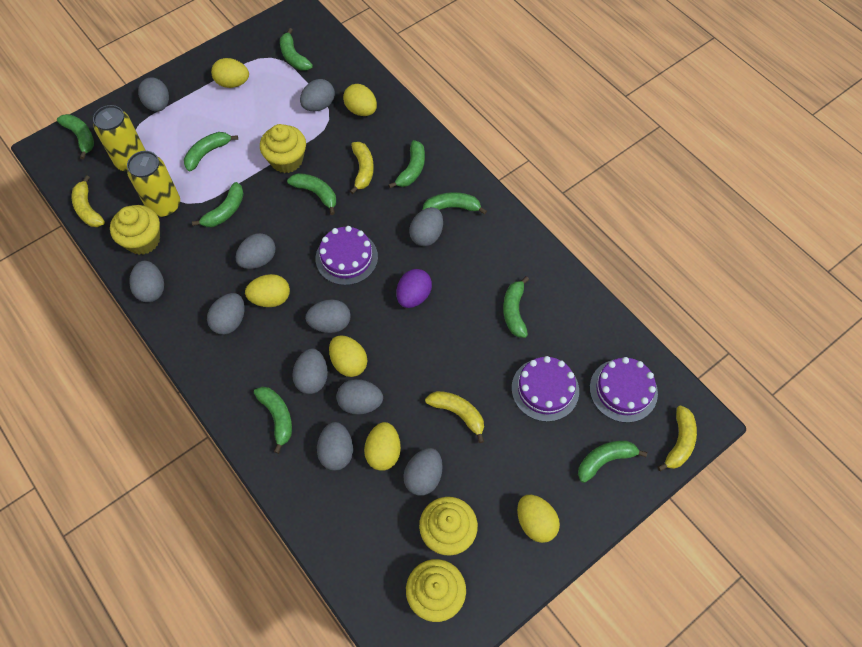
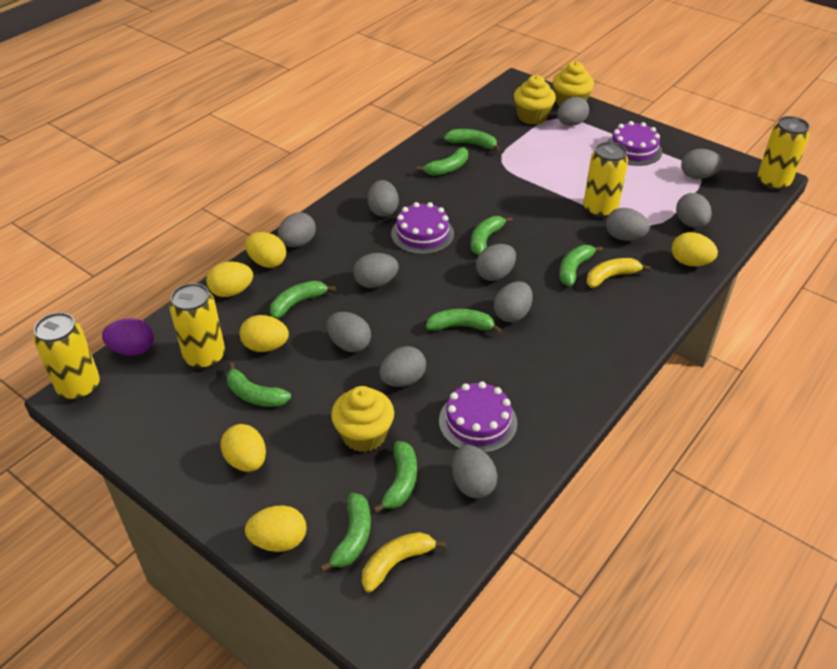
green banana: [57,114,94,159] [184,132,238,171] [192,182,244,227] [254,387,292,454] [280,28,313,71] [287,173,336,215] [389,140,425,188] [423,192,487,215] [503,276,529,338] [578,441,647,483] = 10 -> [227,362,291,407] [270,281,336,319] [320,493,371,572] [373,441,417,513] [416,147,468,176] [426,309,502,333] [444,129,501,152] [471,216,513,255] [559,245,603,286] = 9
grey egg: [129,261,164,302] [138,77,169,112] [207,293,245,335] [235,233,276,269] [292,349,328,394] [300,79,335,111] [305,299,351,333] [317,422,353,470] [336,379,383,415] [404,448,443,496] [409,207,443,246] = 11 -> [278,212,316,247] [327,312,371,352] [353,253,399,288] [367,180,399,217] [379,346,426,387] [452,445,498,499] [476,244,516,281] [494,281,533,322] [557,97,589,126] [606,208,650,241] [676,193,712,228] [681,149,723,179] = 12
yellow banana: [71,175,105,227] [350,142,374,194] [425,391,484,443] [657,406,697,472] = 4 -> [362,532,446,593] [586,258,651,288] = 2
yellow can: [93,105,146,172] [127,151,180,217] = 2 -> [34,312,100,400] [169,283,225,369] [583,142,628,218] [758,116,810,191] = 4
yellow cupcake: [110,205,160,255] [260,124,306,173] [406,559,466,622] [419,497,478,556] = 4 -> [331,386,394,452] [514,75,556,125] [553,61,594,106] = 3

